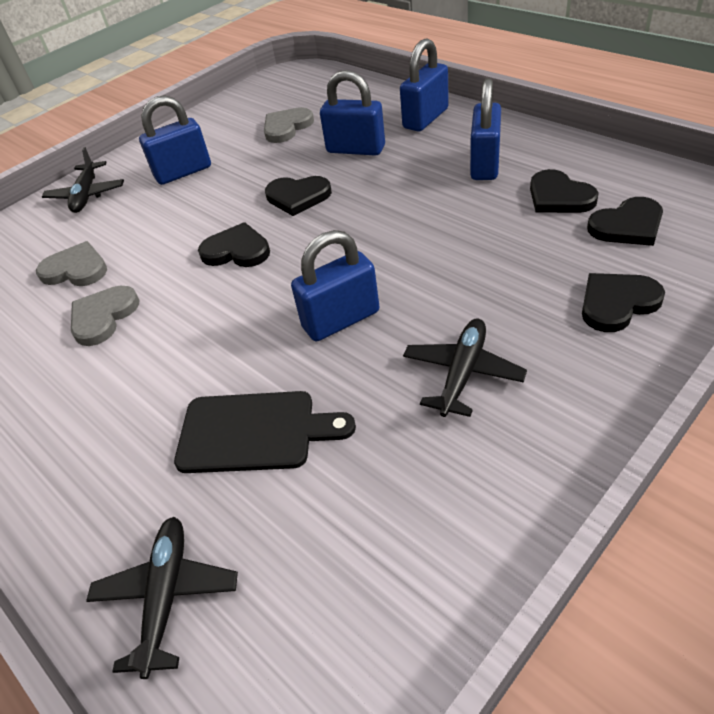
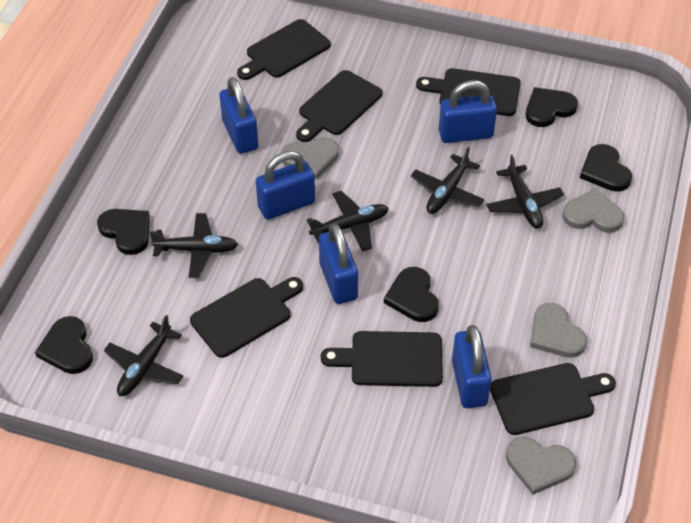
black cutting board: [174,391,356,473] = 1 -> [190,277,303,358] [237,19,331,80] [296,70,382,142] [321,331,443,387] [416,68,521,116] [490,363,616,435] = 6
black plane: [42,147,124,213] [86,517,238,679] [403,319,527,417] = 3 -> [104,315,183,396] [149,213,238,278] [307,191,389,251] [411,146,485,214] [486,155,564,229] = 5
grey heart: [36,241,107,286] [71,286,139,346] [264,107,314,143] = 3 -> [281,138,339,179] [506,437,576,495] [530,303,587,358] [562,189,624,233] = 4

